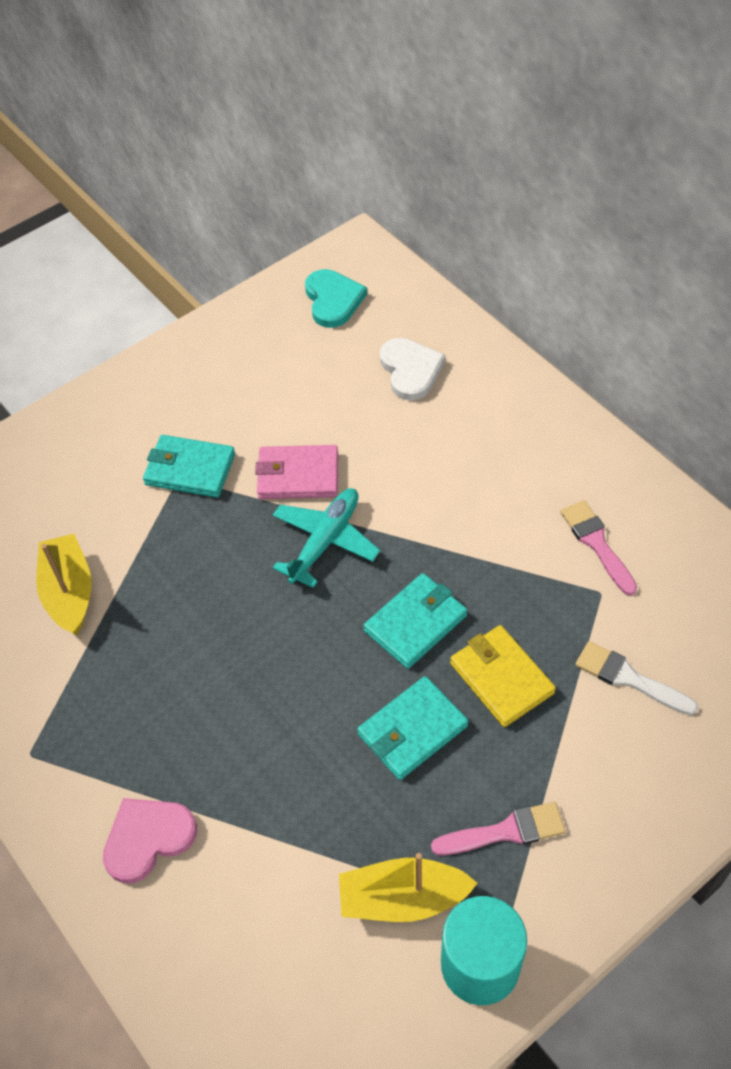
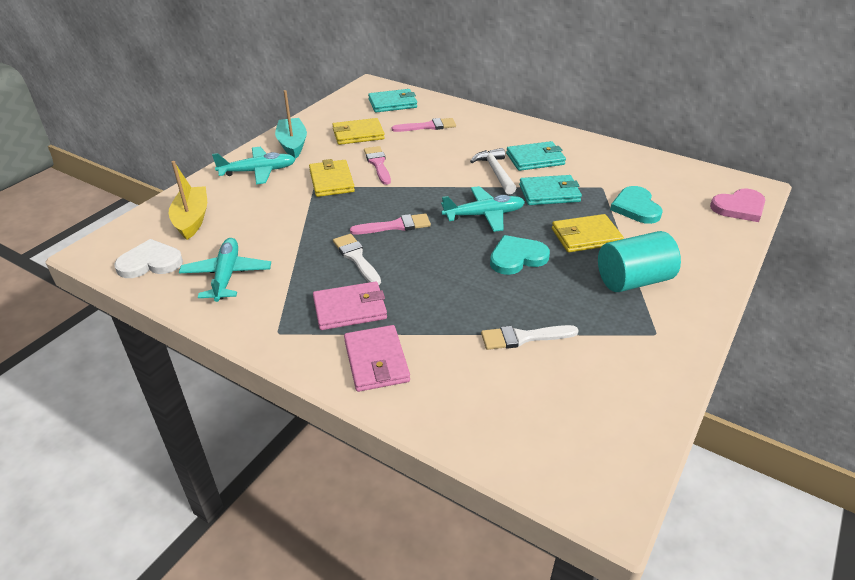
pink brush: [431,802,566,855] [560,500,637,596] = 2 -> [350,213,431,234] [364,146,391,185] [391,118,456,132] = 3
pink wallet: [255,445,338,499] = 1 -> [313,281,387,330] [344,325,410,392] = 2
turquoise boat: none = 0 -> [275,90,307,159] = 1
turquoise heart: [305,269,367,328] = 1 -> [490,235,550,275] [610,186,663,224] = 2
turquoise plane: [273,488,380,588] = 1 -> [179,238,271,302] [212,147,295,184] [441,186,525,232] = 3
white brush: [575,641,698,715] = 1 -> [333,234,381,285] [481,325,579,350] = 2
white hammer: none = 0 -> [470,148,517,195] = 1
yellow boat: [36,534,92,635] [339,853,477,922] = 2 -> [169,161,207,240] = 1
yellow wallet: [450,625,556,727] = 1 -> [309,159,355,197] [332,118,385,145] [552,214,624,252] = 3

